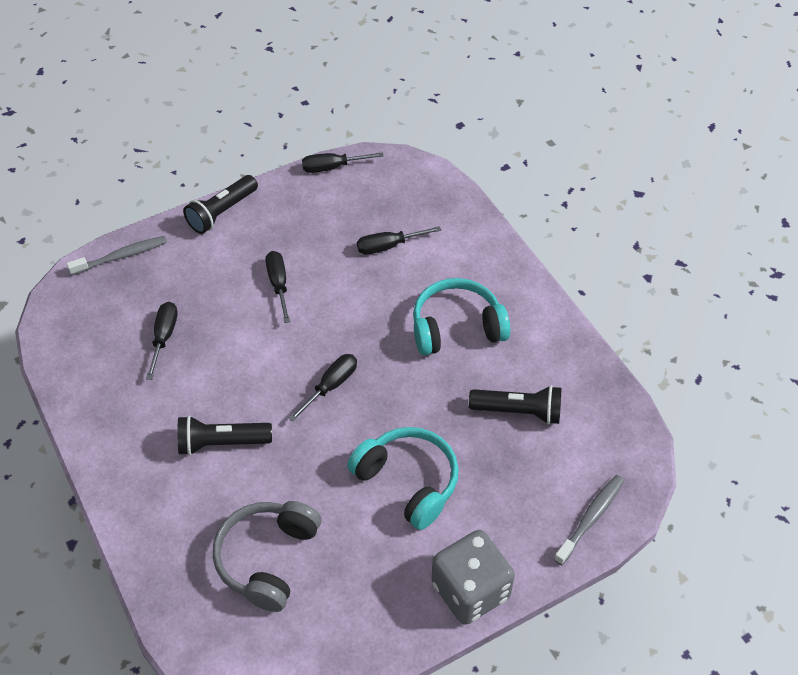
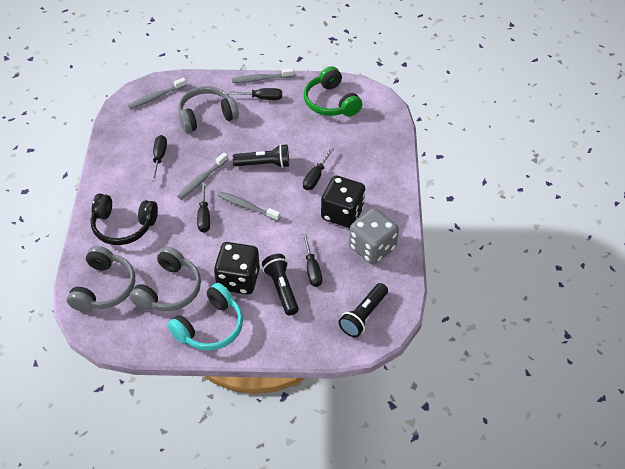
black dice: none = 0 -> [214,242,260,295] [321,176,365,228] = 2
black headphones: none = 0 -> [91,194,158,245] = 1
green headphones: none = 0 -> [304,66,362,116] = 1
grey headphones: [213,501,321,612] = 1 -> [67,246,135,312] [129,247,201,311] [178,86,239,133] = 3
grey toothbrush: [67,236,167,276] [554,475,624,565] = 2 -> [128,78,187,109] [177,153,228,199] [217,191,280,221] [232,68,294,83] = 4
turquoise headphones: [347,427,459,530] [413,278,510,355] = 2 -> [168,283,243,351] = 1

